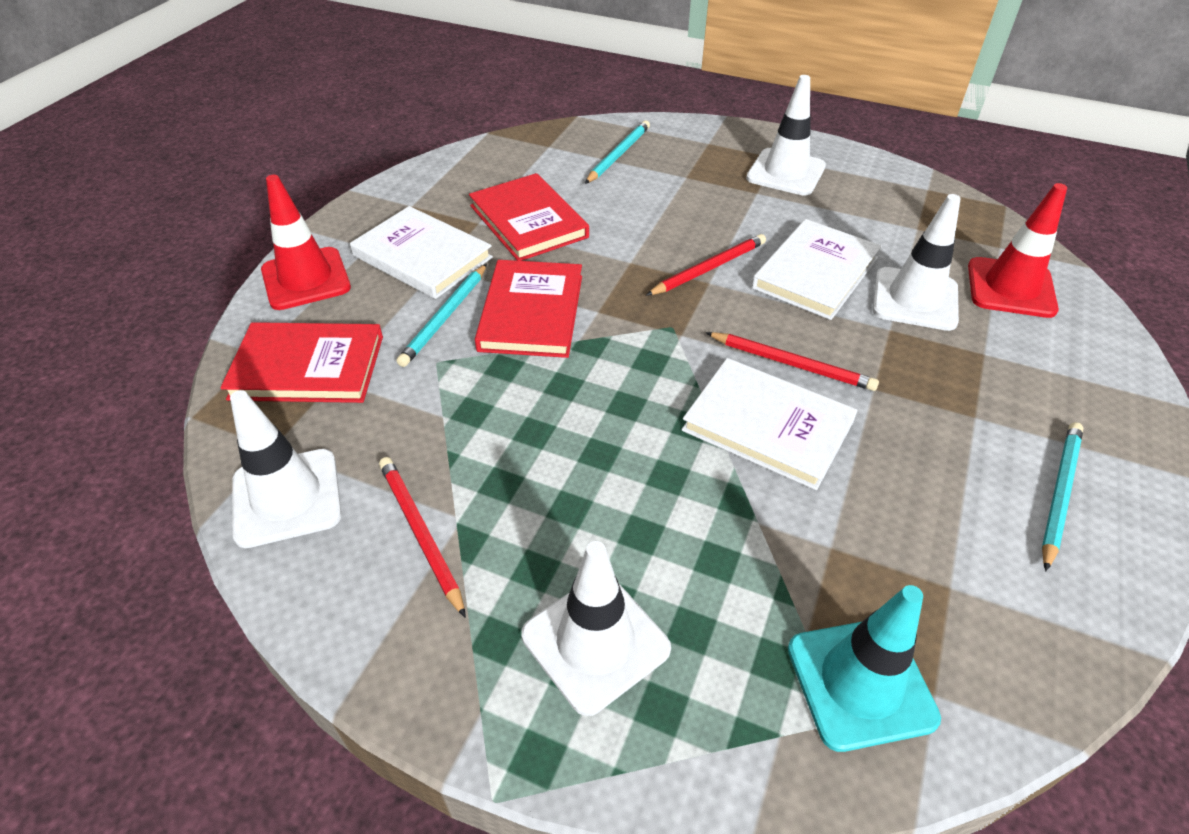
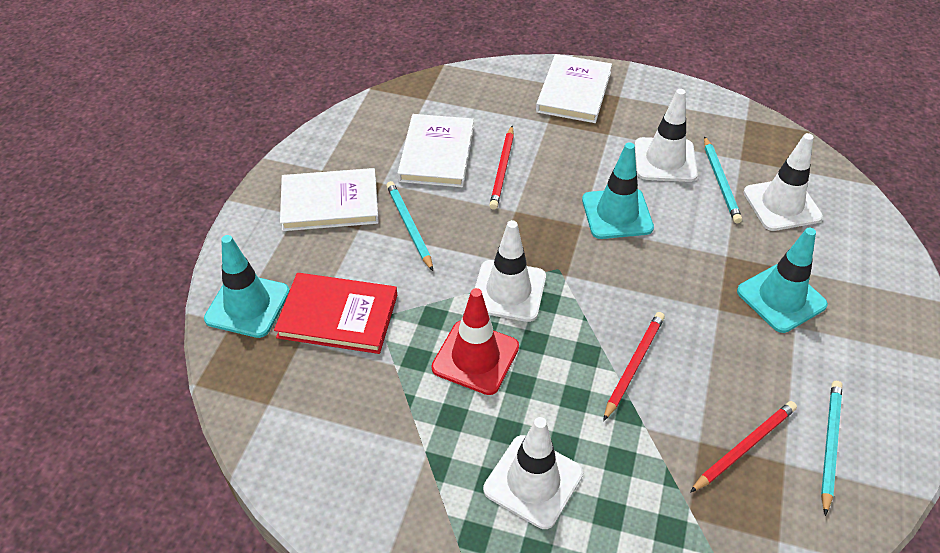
red book: [220,322,383,403] [469,173,589,261] [475,260,582,358] = 3 -> [274,273,397,354] = 1
red traffic cone: [261,175,351,310] [968,183,1067,318] = 2 -> [431,288,519,395] = 1
turquoise traffic cone: [788,585,941,752] = 1 -> [204,235,290,338] [582,142,654,239] [737,228,828,333] = 3

